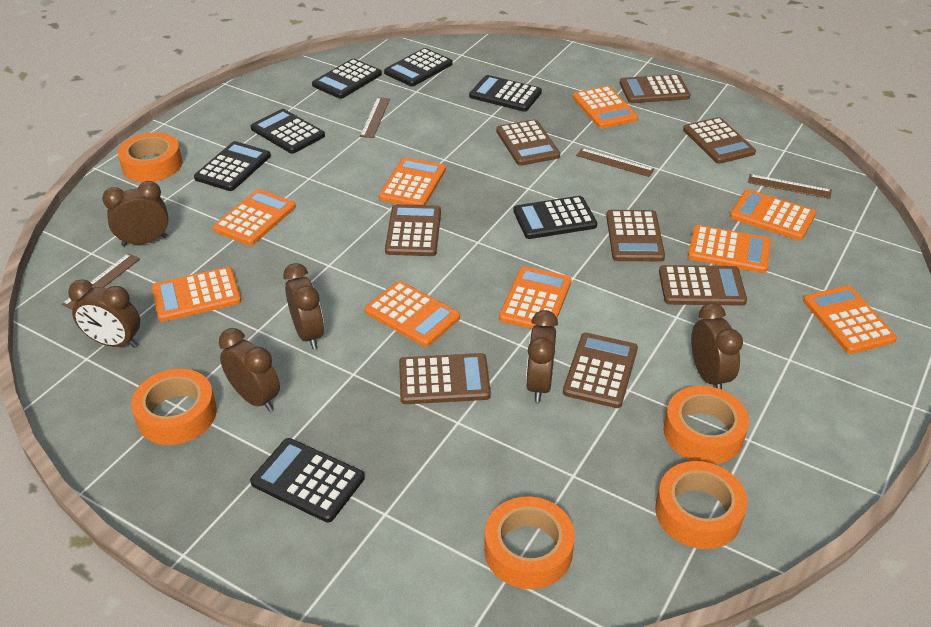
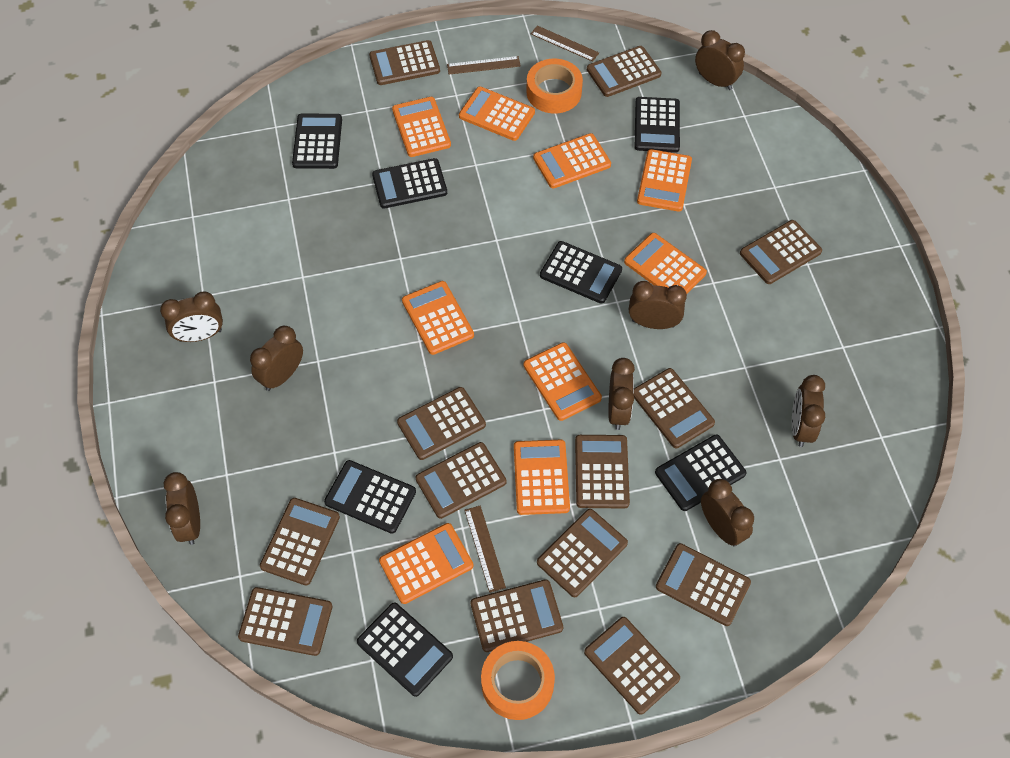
brown calculator: [385,204,441,256] [399,353,491,404] [496,119,560,166] [563,333,638,408] [606,210,665,261] [620,74,690,103] [659,265,747,305] [683,117,756,164] = 8 -> [238,587,332,656] [260,498,340,586] [369,40,440,85] [397,387,486,460] [416,442,507,519] [471,579,563,652] [537,509,628,597] [575,435,630,509] [584,617,680,715] [587,46,662,97] [633,368,715,448] [656,543,751,626] [740,220,822,284] = 13
brown clock: [68,279,140,348] [102,181,169,246] [219,328,280,411] [283,263,324,349] [526,310,558,402] [691,303,743,390] = 6 -> [160,291,223,342] [164,472,200,545] [250,326,303,391] [608,358,635,430] [629,281,687,329] [695,30,745,90] [701,479,754,547] [792,375,825,447] = 8
brown ruler: [62,253,140,309] [360,97,390,138] [576,148,654,177] [748,174,832,199] = 4 -> [447,56,521,74] [464,506,506,593] [531,26,599,62] = 3
orange tape: [117,132,182,182] [131,369,217,445] [484,496,575,589] [655,461,747,549] [664,386,749,464] = 5 -> [481,641,555,720] [526,59,583,113] = 2

